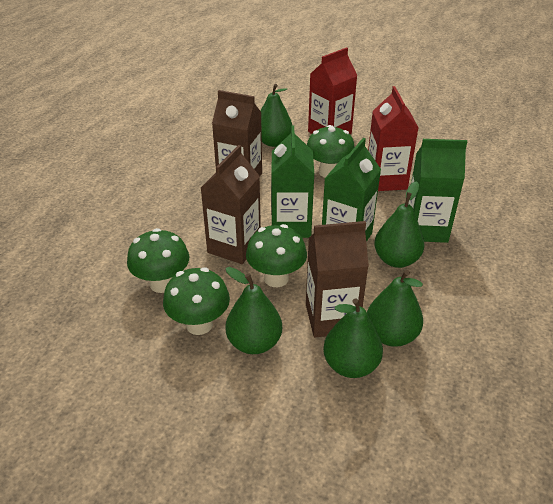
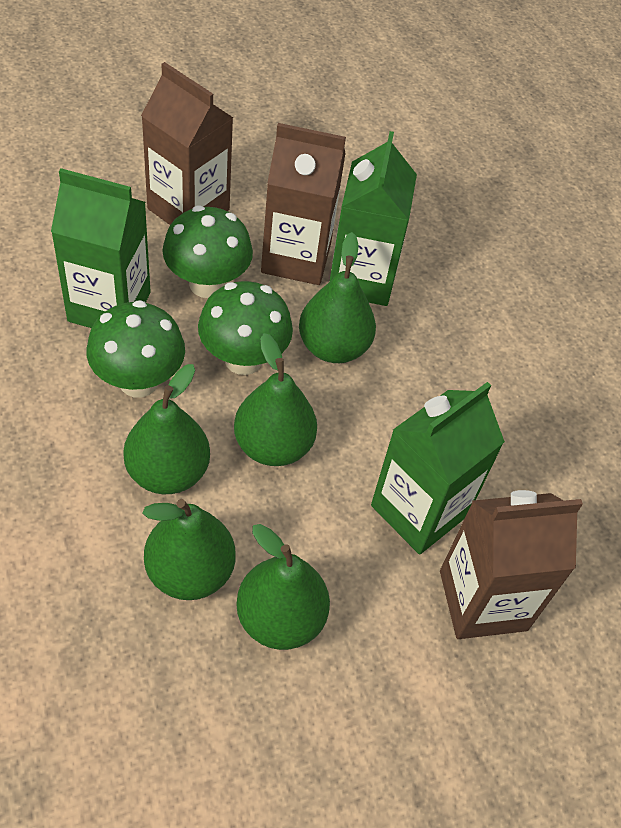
green mushroom: [127,228,189,293] [163,267,230,335] [246,224,307,287] [307,125,355,177] = 4 -> [87,300,185,398] [162,206,253,298] [198,281,293,375] = 3
red carton: [308,47,357,134] [368,86,419,191] = 2 -> none = 0

